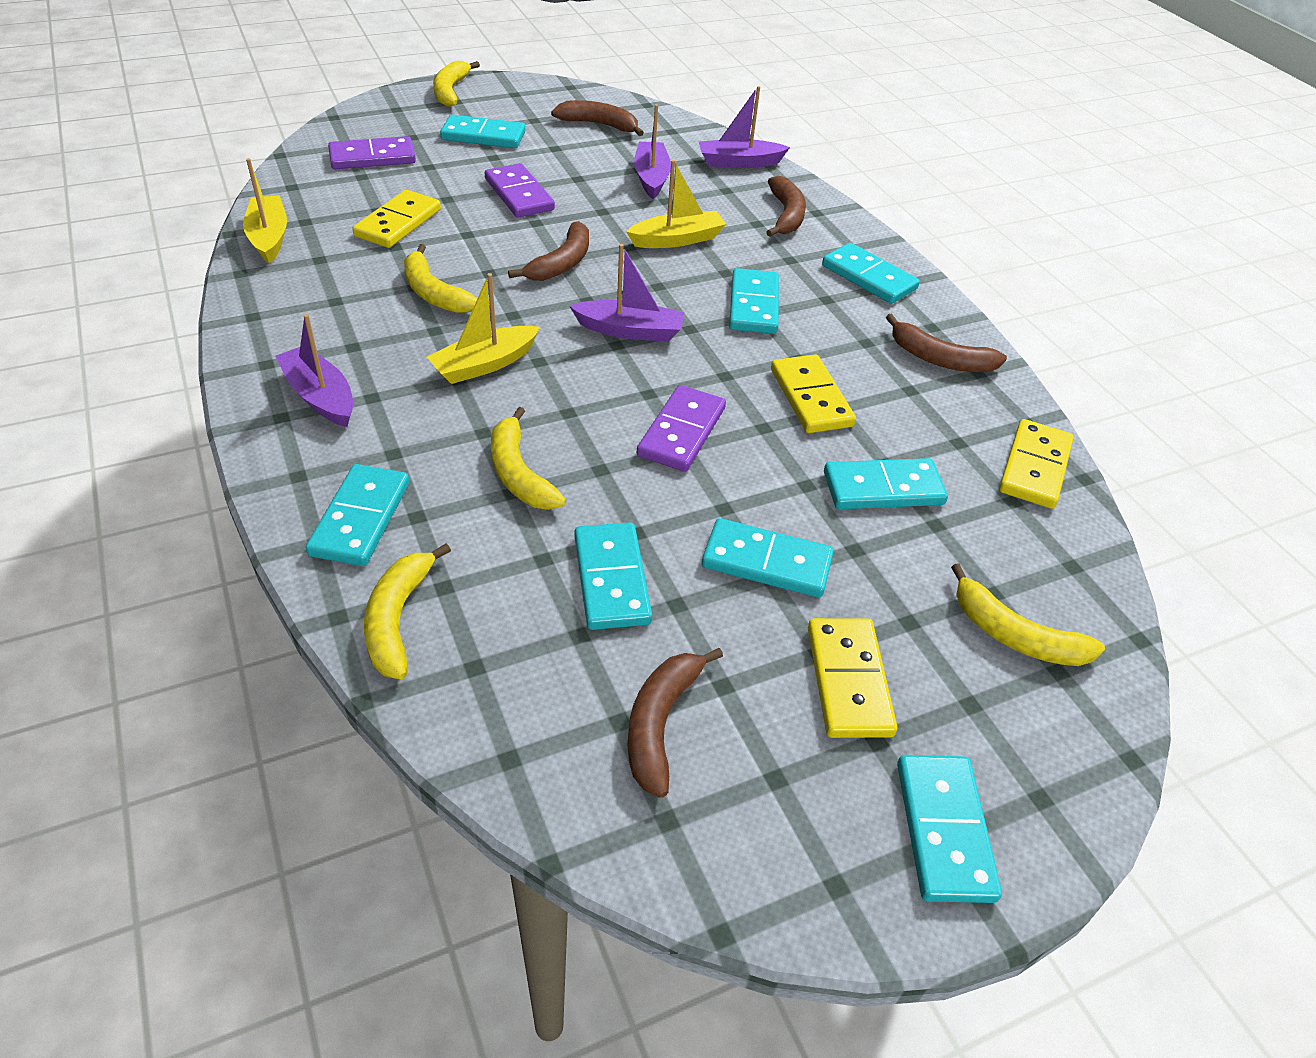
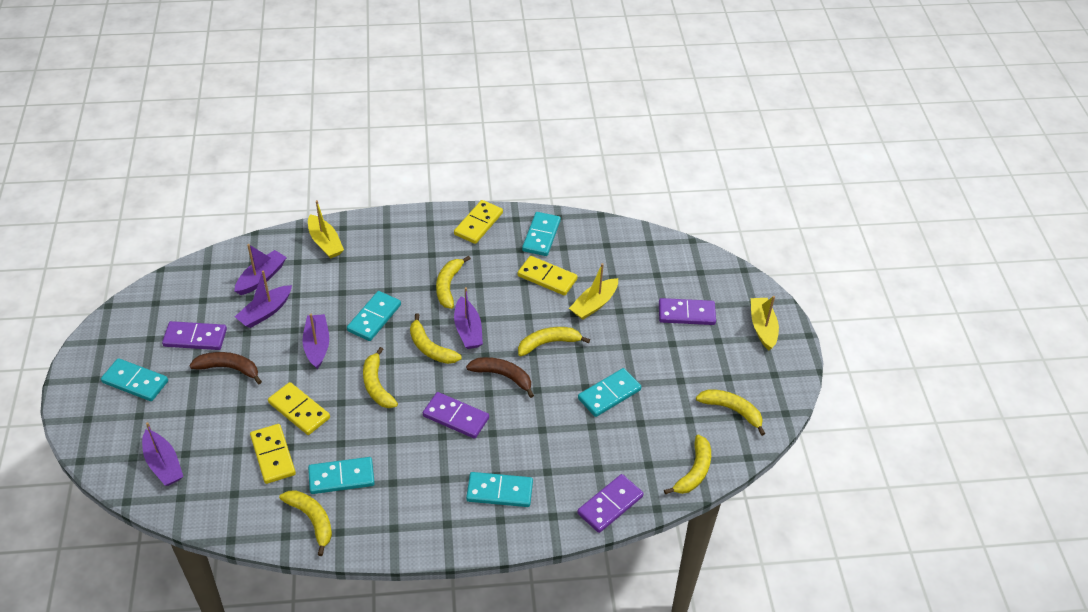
brown banana: [508,221,589,281] [551,100,644,136] [627,648,723,798] [766,176,806,237] [886,314,1007,372] = 5 -> [189,352,262,384] [466,357,534,398] = 2
purple boat: [275,314,353,427] [569,244,685,342] [634,104,671,199] [699,86,790,168] = 4 -> [142,422,183,486] [234,244,287,295] [235,270,292,328] [302,314,329,369] [454,287,483,349] = 5
purple domino: [328,136,416,169] [485,163,555,218] [637,385,726,472] = 3 -> [162,321,227,350] [423,392,489,439] [577,474,644,533] [659,298,716,325] = 4
turquoise domino: [306,464,409,566] [440,115,525,148] [574,522,652,630] [702,518,834,598] [729,268,779,334] [822,243,920,304] [824,458,948,509] [897,755,1002,903] = 8 -> [101,358,168,401] [308,457,375,494] [347,291,401,341] [466,472,533,507] [522,212,561,256] [578,368,641,417] = 6
yellow banana: [364,543,451,679] [404,244,477,313] [433,61,480,107] [491,407,566,510] [951,563,1105,666] = 5 -> [279,490,332,556] [363,347,398,408] [410,313,462,364] [436,256,471,309] [518,327,590,356] [664,434,711,494] [696,389,765,436] = 7

